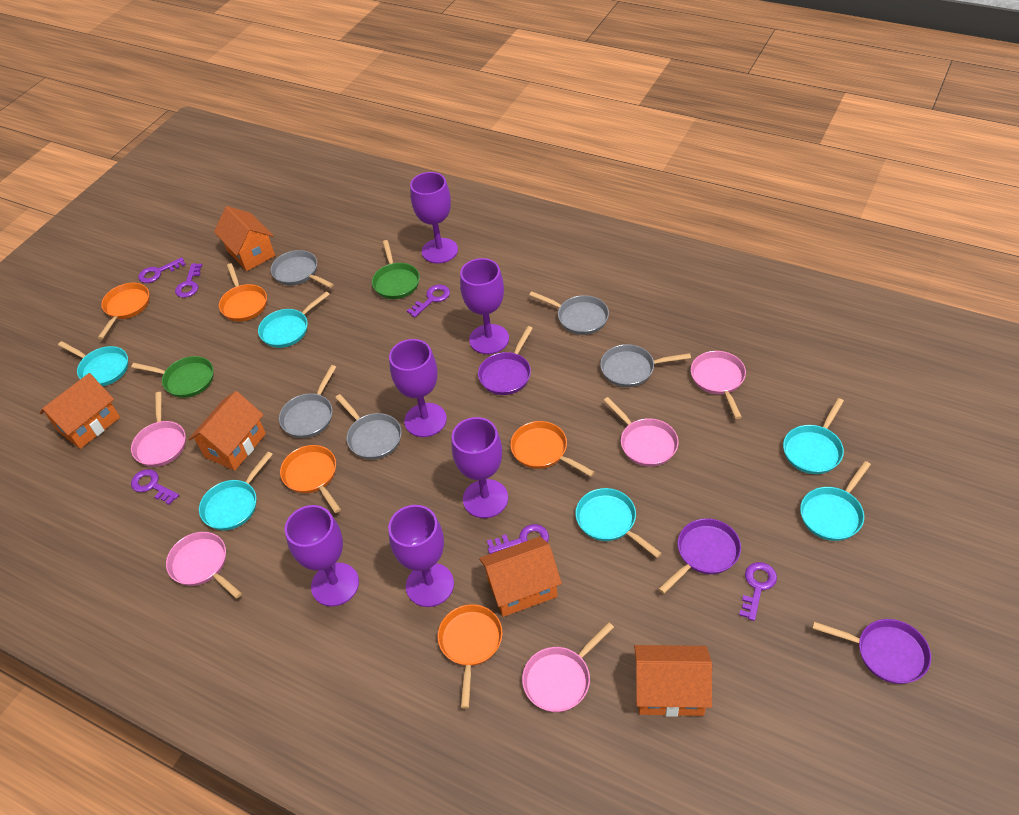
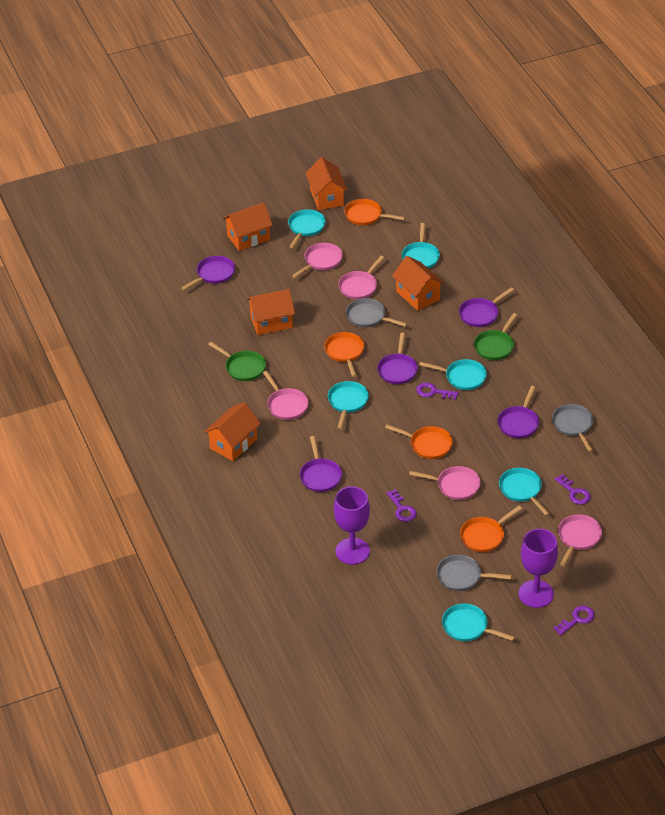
grey pan: [271,250,334,288] [279,365,336,438] [335,394,402,460] [529,291,609,335] [600,344,691,387] = 5 -> [346,298,407,327] [436,555,511,591] [552,404,594,452] = 3
orange pan: [98,283,150,339] [219,263,267,321] [280,445,341,513] [438,604,503,709] [510,421,595,476] = 5 -> [324,332,364,377] [344,199,405,225] [385,424,453,459] [460,505,522,552] = 4
purple goblet: [285,505,359,606] [388,505,454,607] [389,339,447,437] [410,172,458,264] [452,417,508,518] [460,258,509,354] = 6 -> [334,486,370,565] [519,529,558,608] = 2
purple key: [131,469,179,505] [138,257,186,283] [175,263,202,298] [407,285,450,317] [487,524,549,554] [739,562,777,621] = 6 -> [387,489,417,522] [417,382,458,400] [553,606,595,635] [555,474,591,505] = 4
purple pan: [478,326,533,395] [659,518,741,594] [812,619,931,684] = 3 -> [181,256,235,290] [300,436,342,492] [377,333,418,384] [459,287,514,327] [498,386,539,438] = 5

